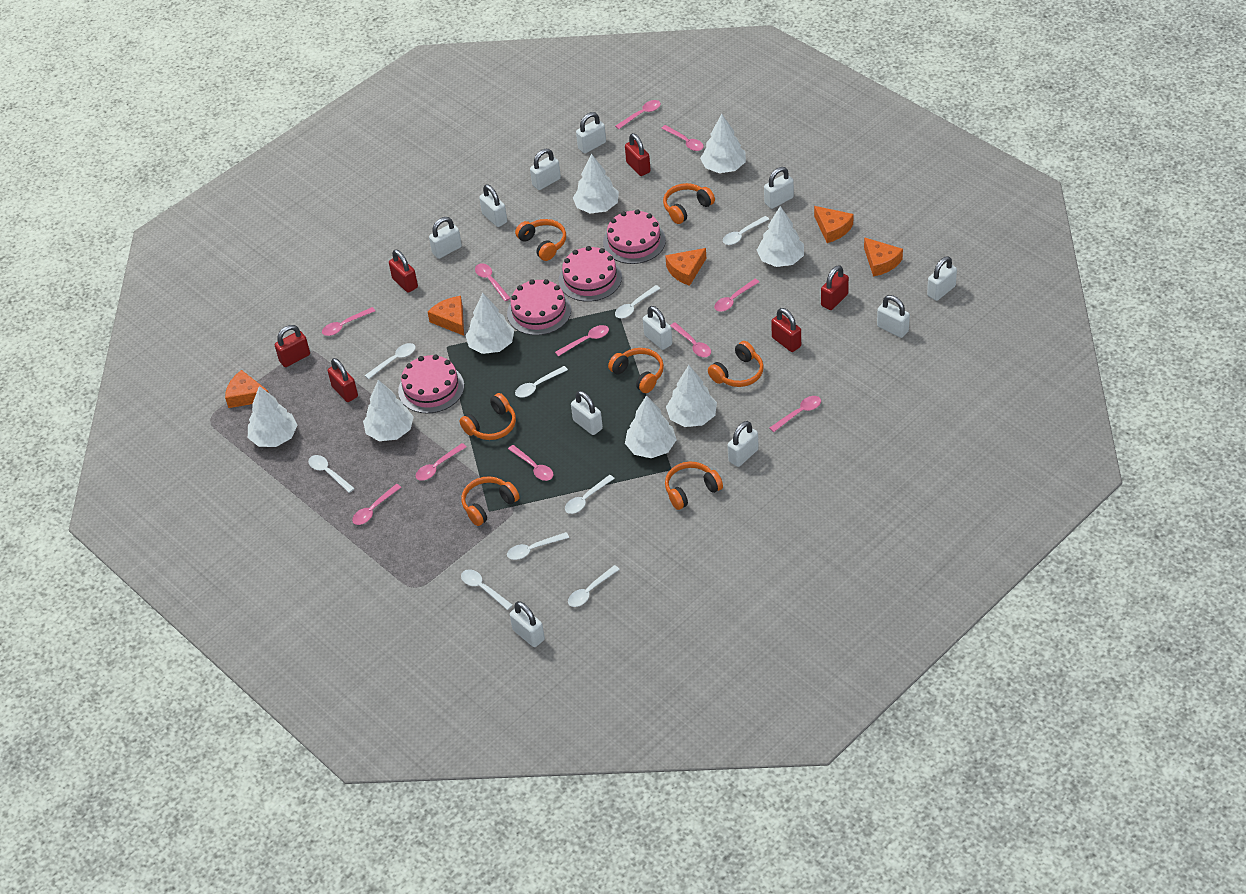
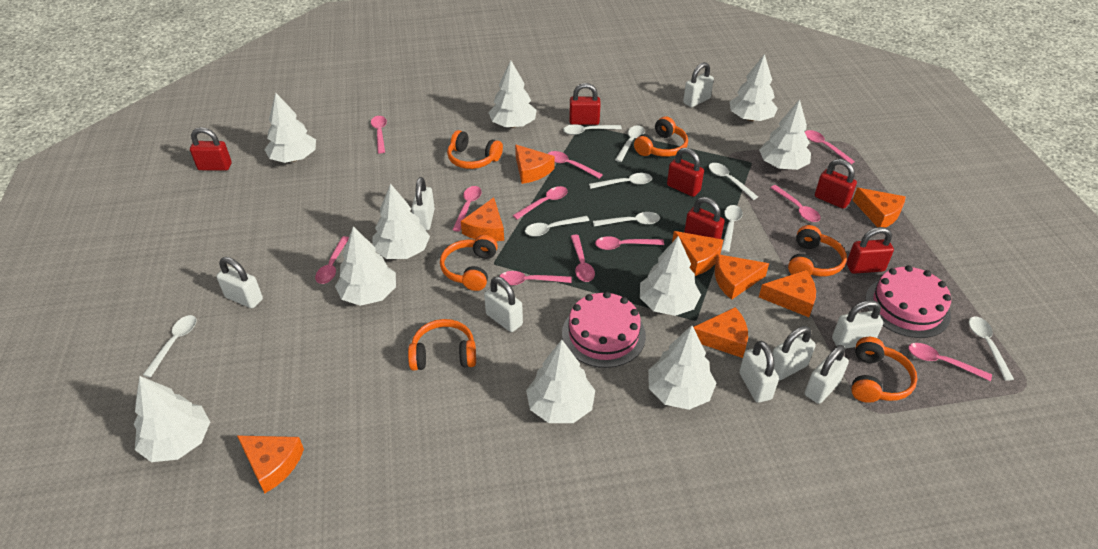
orange cheese: [225,370,269,408] [428,296,464,336] [665,248,706,286] [814,206,853,243] [864,237,903,277] = 5 -> [237,436,304,493] [461,197,504,241] [515,144,555,184] [672,231,723,276] [694,307,748,358] [715,254,769,300] [759,270,816,317] [853,188,906,228] = 8
orange headphones: [460,393,516,440] [461,476,520,526] [515,219,566,261] [608,348,664,393] [663,183,715,224] [665,462,723,510] [708,341,764,387] = 7 -> [408,319,476,371] [440,235,498,291] [447,130,503,169] [634,117,688,157] [788,225,847,276] [851,337,918,403] = 6
pink cake: [398,355,464,413] [507,279,571,335] [559,246,622,302] [603,209,666,264] = 4 -> [562,292,646,368] [865,265,951,338] = 2
white padlock: [429,217,462,259] [479,185,507,227] [510,601,545,647] [530,149,561,190] [571,391,603,435] [576,112,606,153] [643,306,672,350] [728,421,759,467] [764,167,794,209] [877,295,910,338] [927,256,957,301] = 11 -> [216,257,263,308] [411,177,435,230] [484,277,523,332] [683,62,714,107] [739,341,779,403] [772,326,816,380] [805,345,849,404] [832,300,883,349] = 8
white tree: [248,386,298,447] [363,380,414,441] [465,293,514,354] [573,154,619,214] [625,395,677,458] [666,365,717,427] [700,114,746,173] [757,206,804,267] = 8 -> [134,376,210,462] [264,93,316,163] [335,226,396,306] [372,183,430,259] [488,60,537,128] [526,340,595,423] [640,236,701,316] [648,325,716,410] [730,54,778,121] [759,99,811,170] = 10

